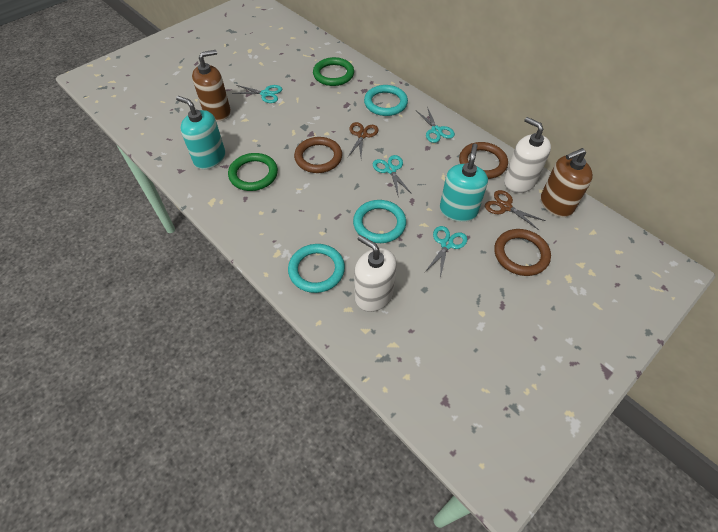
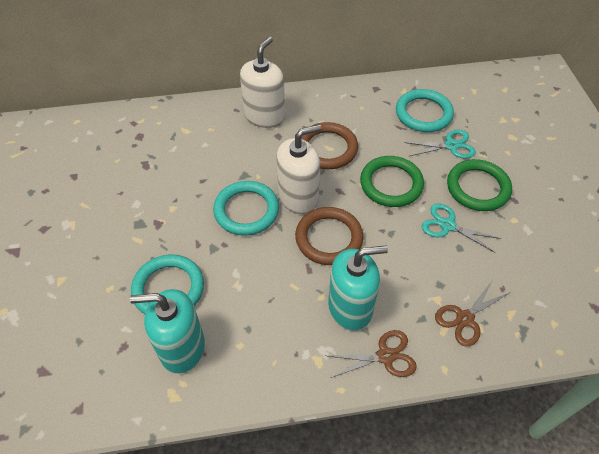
brown ring: [294,137,342,173] [459,142,508,179] [494,229,551,276] = 3 -> [295,207,364,265] [302,122,358,169] = 2
brown soap dispenser: [192,50,231,121] [541,148,593,217] = 2 -> none = 0
turquoise scissors: [232,85,282,103] [373,155,412,198] [416,107,455,143] [425,226,467,278] = 4 -> [404,129,476,159] [422,203,501,253] = 2

